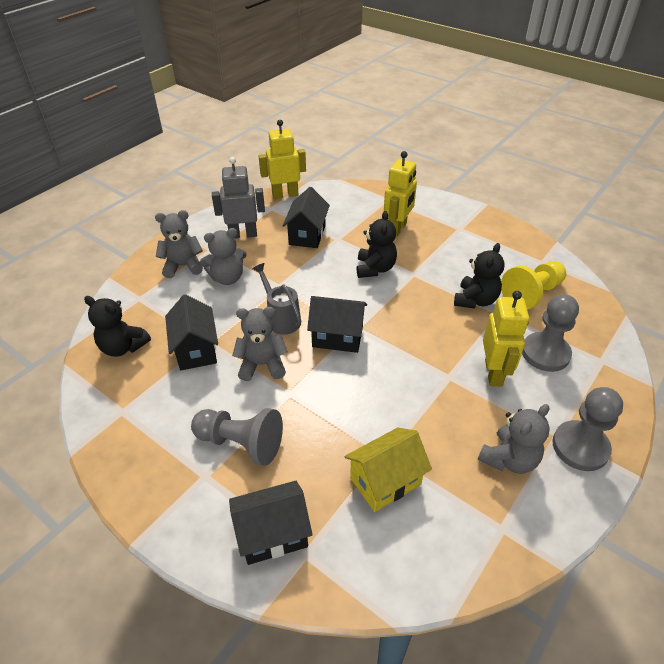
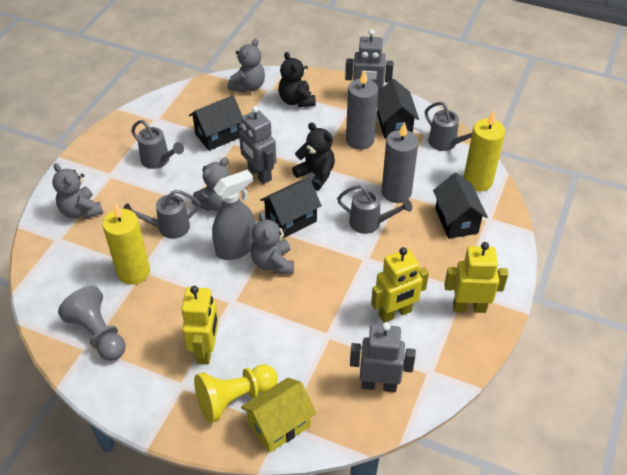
black teddy bear: [84,296,151,357] [357,211,397,278] [454,243,505,309] = 3 -> [278,52,316,107] [292,122,335,190] = 2
grey candle: none = 0 -> [346,70,378,150] [382,122,418,203] = 2
grey pawn: [191,408,283,466] [522,294,579,372] [552,387,623,471] = 3 -> [58,286,126,361] = 1
grey robot: [212,157,265,238] = 1 -> [238,106,276,184] [345,29,394,91] [350,322,416,392] = 3
grey spray bottle: none = 0 -> [212,169,256,260] = 1
grey watering can: [252,263,301,335] = 1 -> [123,190,201,239] [131,120,184,169] [337,185,412,234] [425,102,473,151] = 4
yellow candle: none = 0 -> [102,204,150,285] [463,111,505,191] = 2

